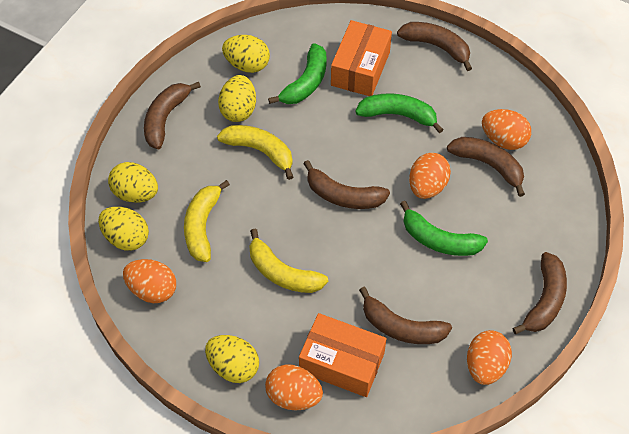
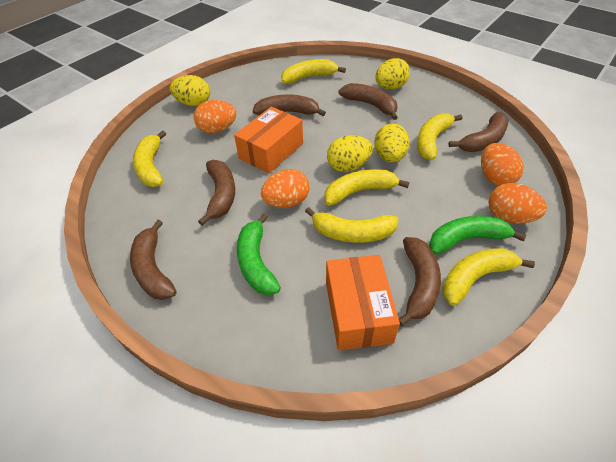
green banana: [268,43,327,104] [355,93,444,133] [400,201,488,256] = 3 -> [237,213,281,295] [429,216,526,255] = 2
orange egg: [123,259,176,303] [265,364,323,410] [409,153,451,199] [467,330,512,385] [482,109,531,150] = 5 -> [194,100,236,133] [261,169,309,208] [481,143,524,186] [488,183,547,224] = 4
yellow banana: [184,180,230,262] [217,125,293,180] [249,229,328,293] = 3 -> [133,130,166,187] [281,59,346,84] [305,207,399,243] [324,169,409,205] [417,113,462,160] [442,248,535,306] = 6
yellow egg: [98,207,149,251] [108,162,158,203] [205,335,259,383] [218,75,256,122] [222,35,270,73] = 5 -> [170,75,210,106] [327,135,373,172] [374,124,410,163] [375,58,410,89] = 4

